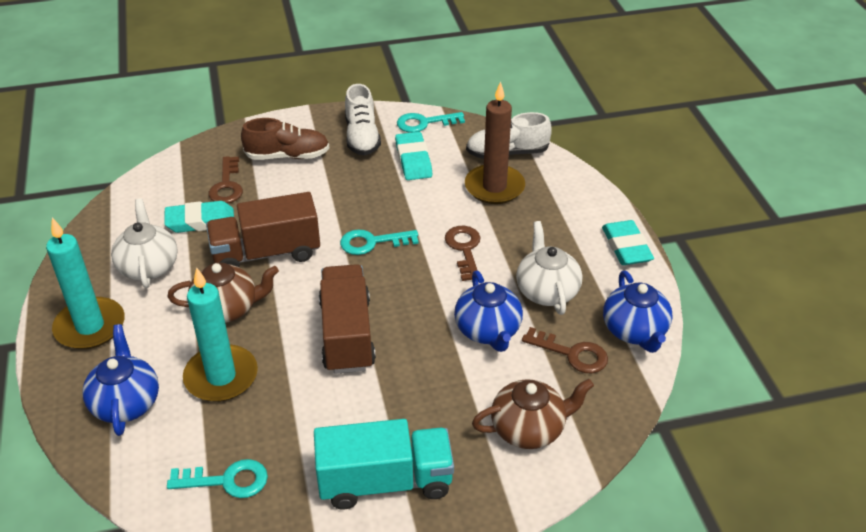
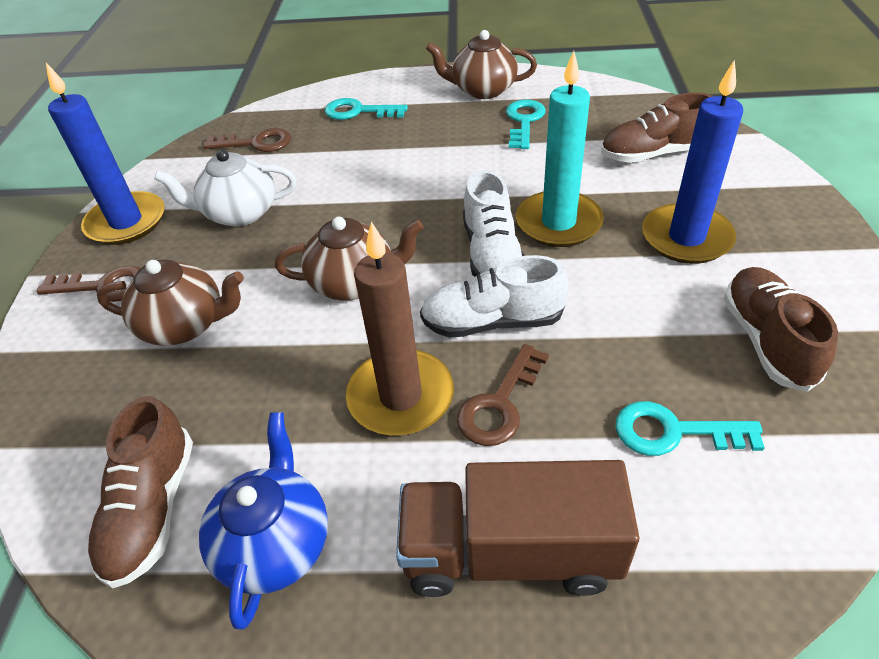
blue candle: none = 0 -> [46,63,165,245] [642,60,743,264] = 2
blue teapot: [82,324,159,436] [454,270,523,352] [603,271,672,353] = 3 -> [199,412,328,630] = 1
brown shoe: [241,118,329,160] = 1 -> [87,396,193,588] [601,93,714,163] [724,267,838,392] = 3
brown teapot: [168,263,279,323] [472,379,594,449] = 2 -> [97,260,244,346] [275,217,424,301] [426,30,537,99] = 3
brown truck: [206,192,320,268] [319,264,376,374] = 2 -> [396,460,639,597] = 1
turquoise candle: [46,218,125,349] [183,267,258,402] = 2 -> [516,51,604,247] = 1
turquoise eraser: [164,201,234,233] [395,132,432,180] [602,220,654,265] = 3 -> none = 0
turquoise truck: [314,419,454,509] = 1 -> none = 0
white teapot: [111,198,178,288] [516,221,582,315] = 2 -> [154,149,296,227] = 1

